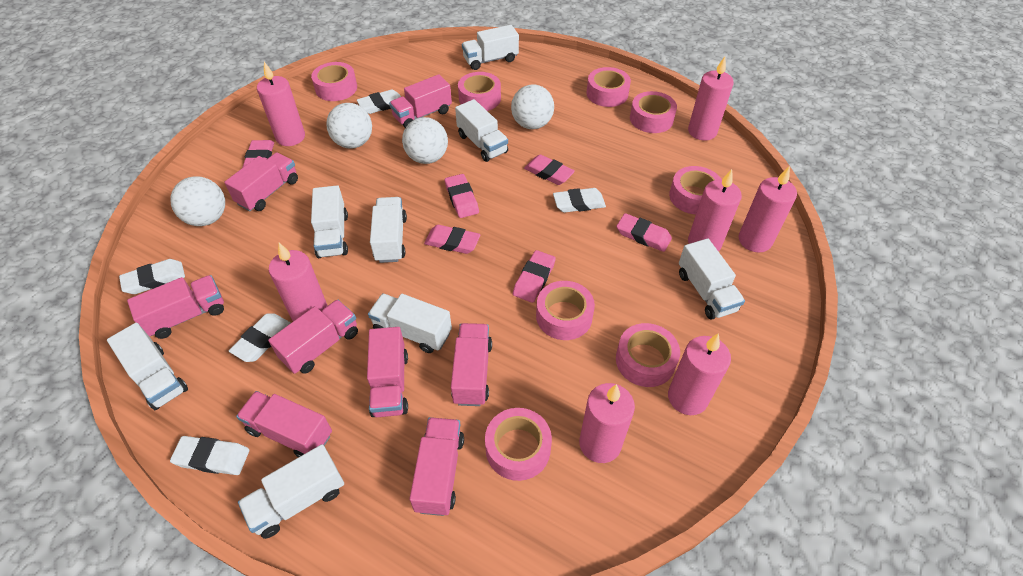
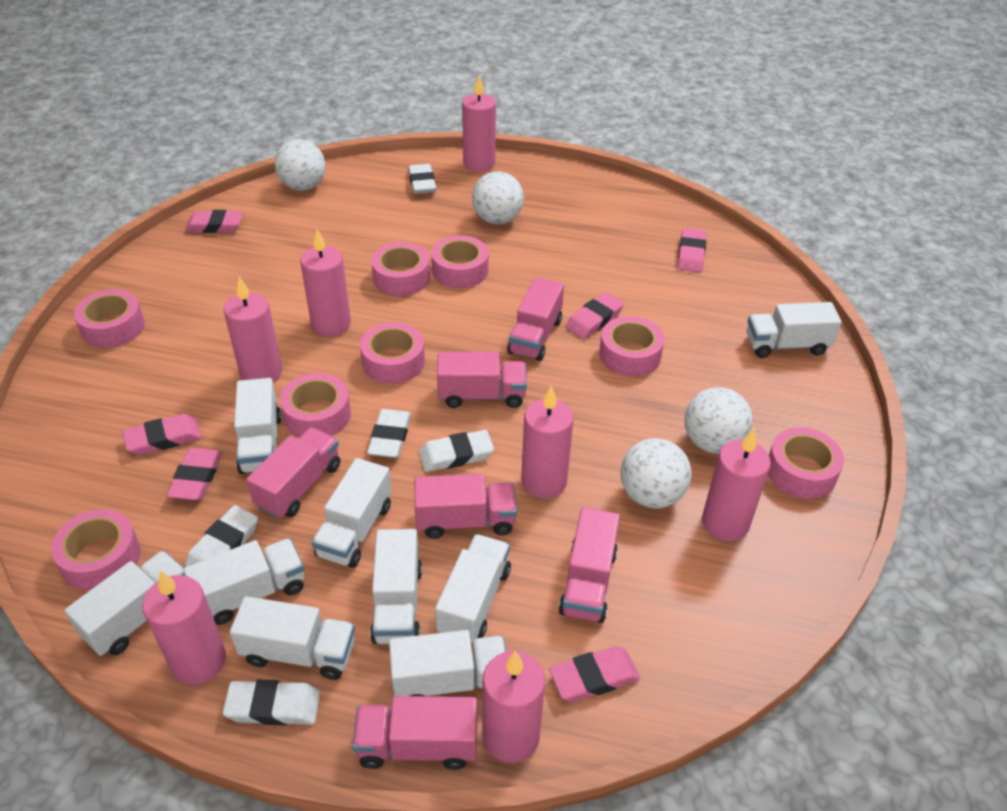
pink truck: [127,275,224,339] [224,152,298,211] [236,391,332,457] [268,300,358,374] [367,327,408,417] [389,74,452,128] [409,417,464,516] [451,323,492,406] = 8 -> [246,427,340,519] [352,696,477,770] [414,474,517,539] [437,352,527,408] [507,277,564,361] [559,507,620,623] = 6
white truck: [107,323,188,410] [238,444,344,539] [311,185,348,258] [368,293,452,353] [370,197,407,263] [455,99,508,162] [462,25,519,70] [679,238,745,320] = 8 -> [64,551,185,656] [184,538,304,625] [230,596,355,680] [234,378,282,474] [312,458,392,568] [370,529,422,644] [389,630,506,696] [435,534,511,643] [747,302,842,358] = 9

